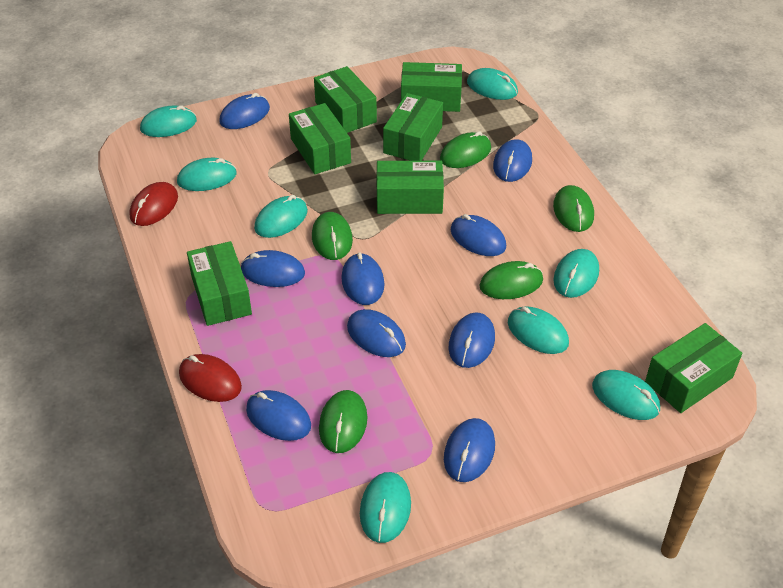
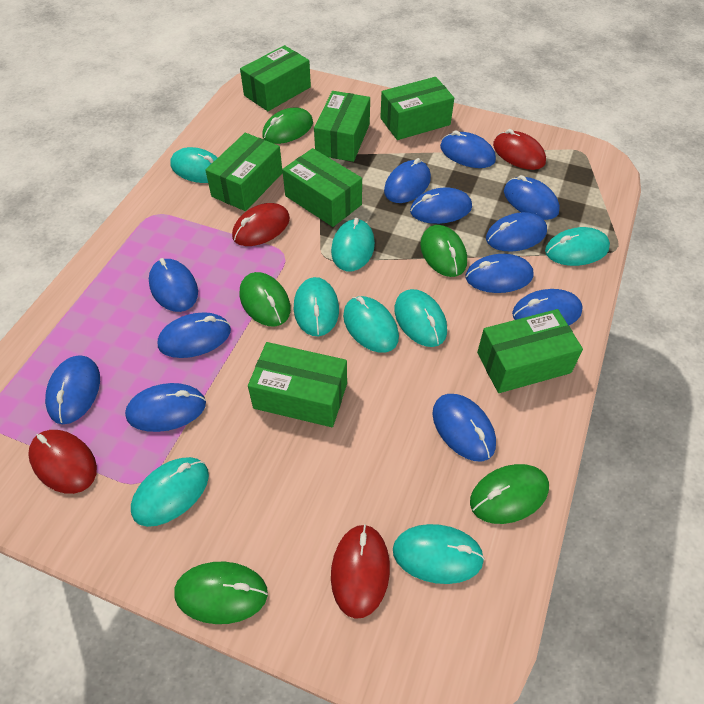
blue mouse: [220,93,270,129] [240,250,305,287] [246,390,311,441] [341,252,384,305] [347,309,406,357] [444,418,495,482] [449,312,495,368] [451,214,506,256] [493,139,532,182] = 9 -> [45,356,100,424] [125,383,206,432] [149,258,198,312] [158,312,231,358] [384,158,431,203] [410,187,472,224] [433,394,496,461] [440,130,496,168] [466,254,534,293] [486,212,547,252] [504,175,560,220] [512,289,583,325] = 12
red mouse: [129,182,178,226] [179,354,242,402] = 2 -> [28,430,97,494] [232,203,290,246] [331,524,390,619] [493,129,546,170] = 4

